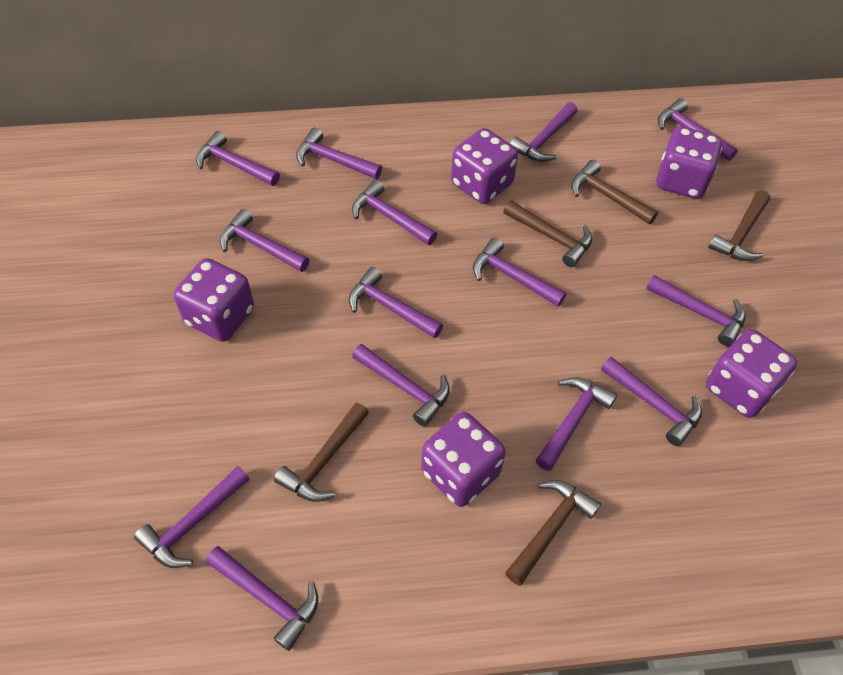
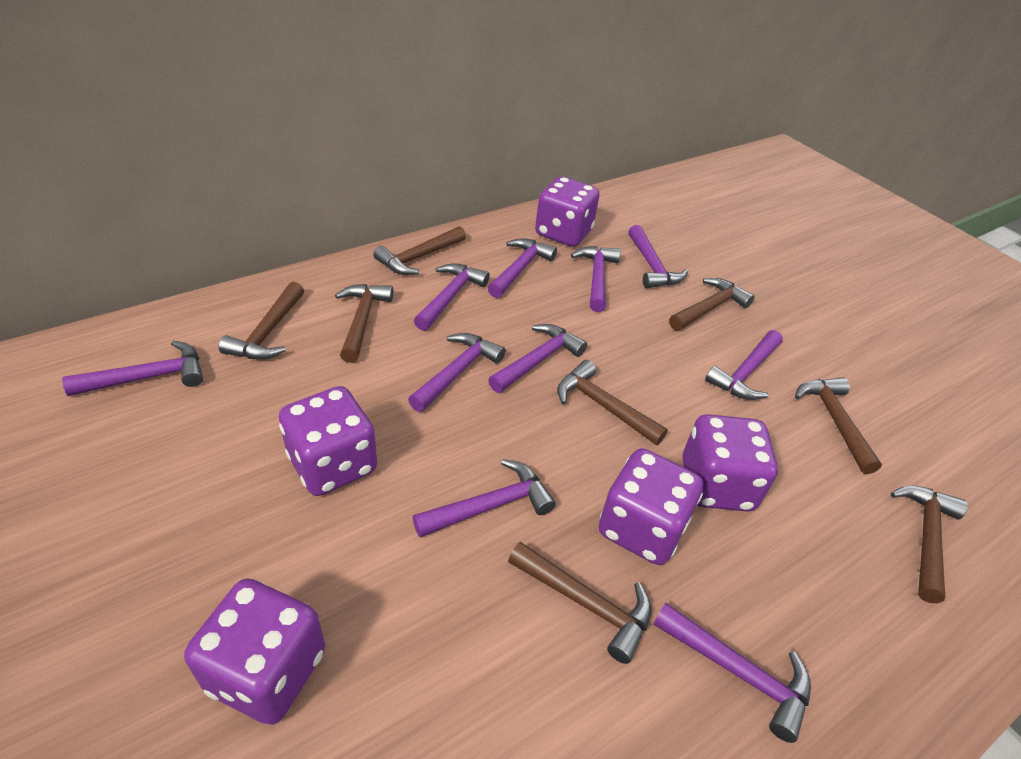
brown hammer: [274,403,369,502] [503,200,592,267] [505,480,601,586] [571,160,658,224] [708,190,770,261] = 5 -> [219,282,304,360] [335,284,393,363] [373,226,466,275] [508,542,651,664] [557,360,668,445] [669,278,755,331] [795,377,882,474] [891,486,968,603] = 8
purple hammer: [134,466,250,568] [196,131,280,186] [206,546,318,651] [220,209,309,272] [296,128,382,179] [349,267,443,338] [352,180,437,245] [352,344,450,427] [473,237,566,307] [510,102,577,162] [536,377,617,471] [601,357,702,446] [646,275,746,346] [658,98,738,161] = 14 -> [62,340,203,396] [408,333,506,412] [413,459,556,537] [414,263,490,331] [488,238,557,298] [488,324,587,393] [571,246,621,312] [628,225,688,288] [653,602,811,743] [705,330,783,400] = 10

